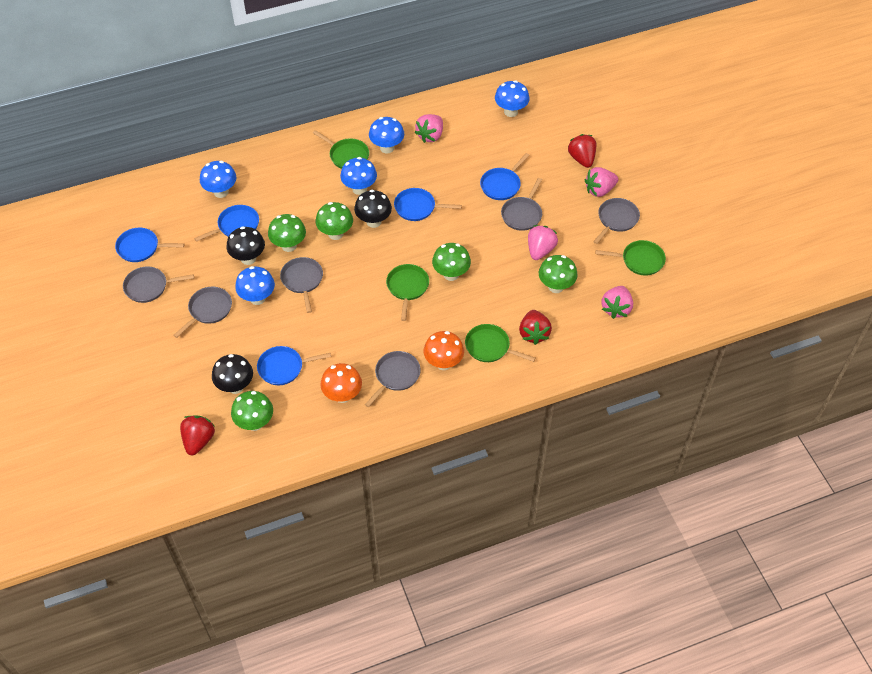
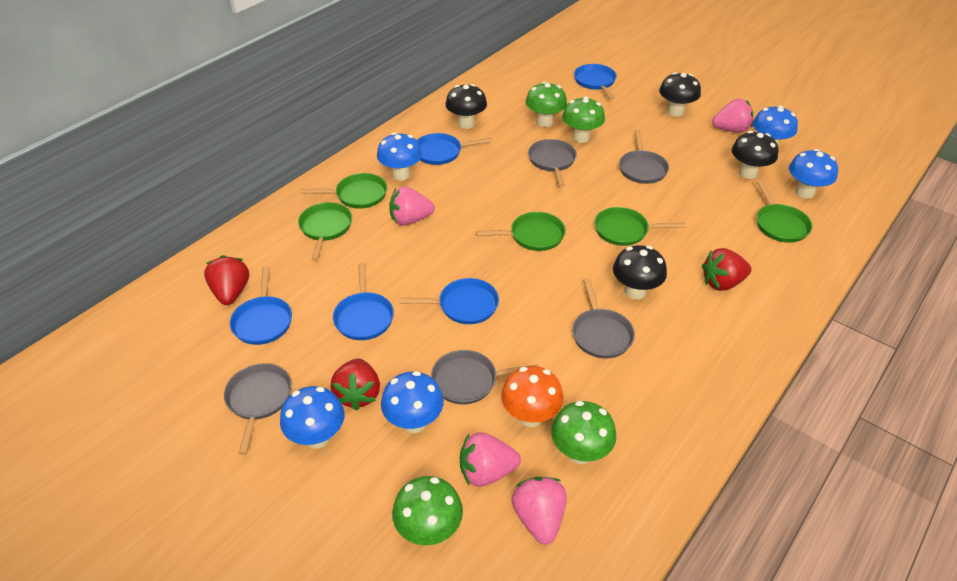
black mushroom: [212,354,253,394] [227,226,265,265] [354,190,392,228] = 3 -> [445,84,487,129] [613,245,667,300] [659,72,701,117] [732,131,778,179] = 4
green mushroom: [231,391,273,431] [268,214,306,252] [316,202,353,240] [432,243,471,281] [539,255,578,293] = 5 -> [392,476,463,546] [526,82,567,127] [551,401,616,464] [562,96,605,143] = 4
green pan: [313,130,369,169] [386,264,429,321] [465,324,536,362] [596,240,666,275] = 4 -> [298,202,352,261] [301,173,387,209] [476,212,566,251] [594,207,685,246] [756,180,812,243] = 5
grey pan: [123,266,194,303] [173,287,232,338] [280,257,323,313] [365,351,421,407] [501,178,542,231] [593,198,640,244] = 6 -> [224,363,292,455] [431,350,538,404] [528,139,577,186] [572,278,635,359] [619,129,669,184] = 5
orange mushroom: [321,363,362,403] [424,331,464,370] = 2 -> [501,366,564,427] = 1

